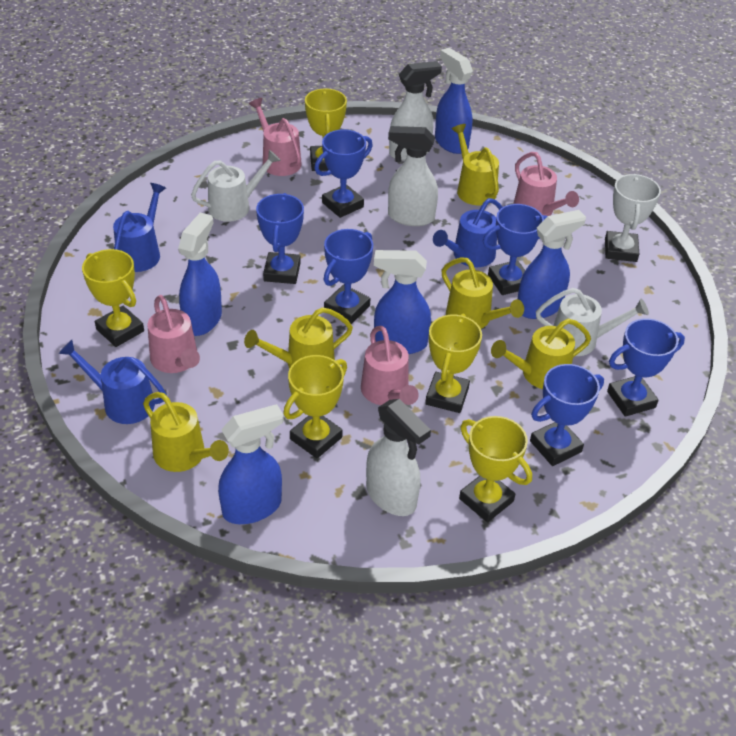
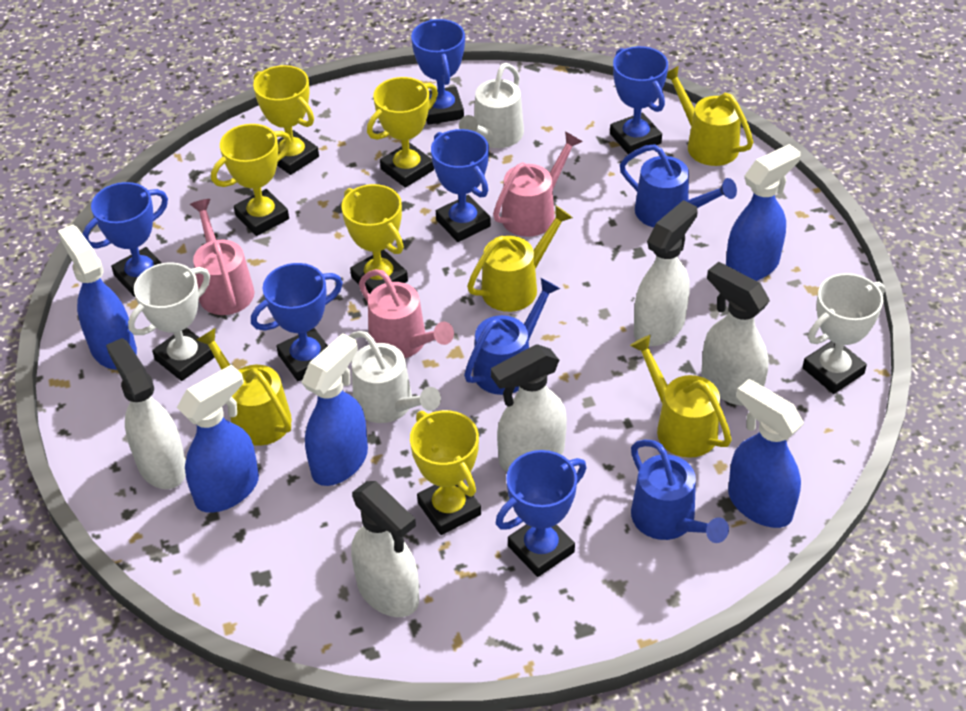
pink watering can: [148,295,200,373] [249,98,301,176] [361,326,419,405] [513,152,579,216] = 4 -> [190,199,254,315] [359,269,454,358] [493,131,583,237] = 3
white spray bottle: [366,399,431,516] [388,126,438,226] [389,61,442,161] = 3 -> [106,338,186,489] [351,481,419,617] [491,344,567,472] [634,200,698,346] [701,262,770,406] = 5
white trophy: [605,174,661,262] = 1 -> [128,262,214,381] [802,273,885,394] = 2
yellow watering can: [143,392,229,472] [244,307,353,369] [441,257,524,329] [452,124,499,205] [491,319,591,389] = 5 -> [197,328,292,446] [467,205,573,312] [630,335,732,458] [667,66,753,166] = 4

